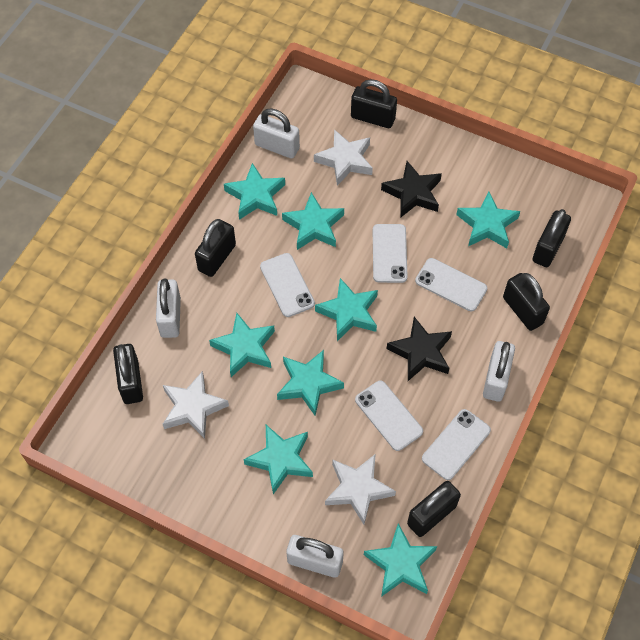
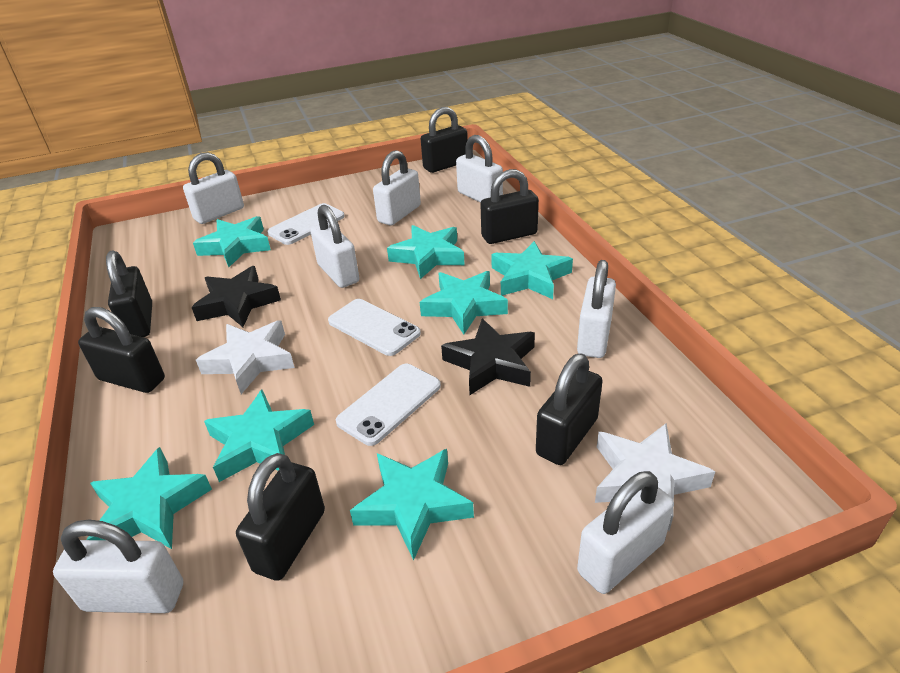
turquoise star: [209,313,275,377] [224,163,285,220] [244,425,313,494] [277,350,344,415] [282,192,344,250] [315,278,378,341] [364,523,437,597] [456,192,520,248] = 8 -> [86,447,212,549] [193,216,271,267] [204,390,314,482] [350,449,474,561] [387,225,465,279] [420,271,508,335] [491,241,573,299] = 7
white padlock: [156,278,181,338] [253,108,300,159] [286,535,344,578] [483,341,515,402] = 4 -> [53,520,183,613] [183,152,244,224] [310,205,359,288] [373,150,421,225] [456,135,503,203] [577,260,616,358] [577,471,674,594] = 7
white phone: [260,253,315,317] [355,381,423,451] [373,224,408,283] [415,258,487,311] [422,409,491,480] = 5 -> [267,203,345,245] [328,299,421,356] [336,364,441,446] = 3
white star: [163,371,229,439] [314,129,373,186] [325,454,396,524] = 3 -> [196,320,295,394] [595,424,715,531] = 2

